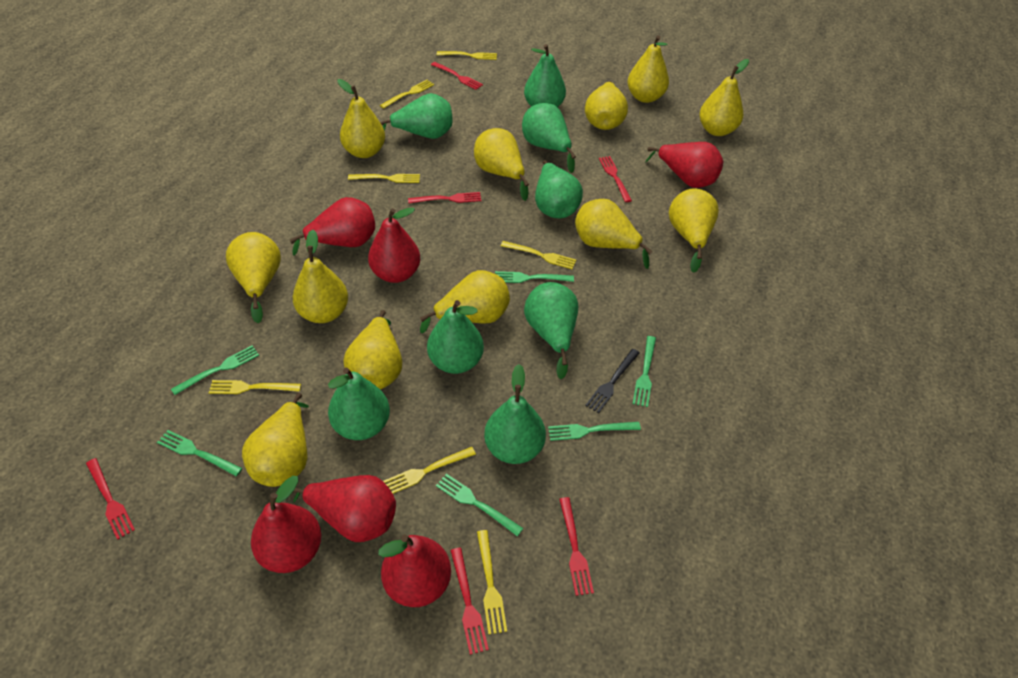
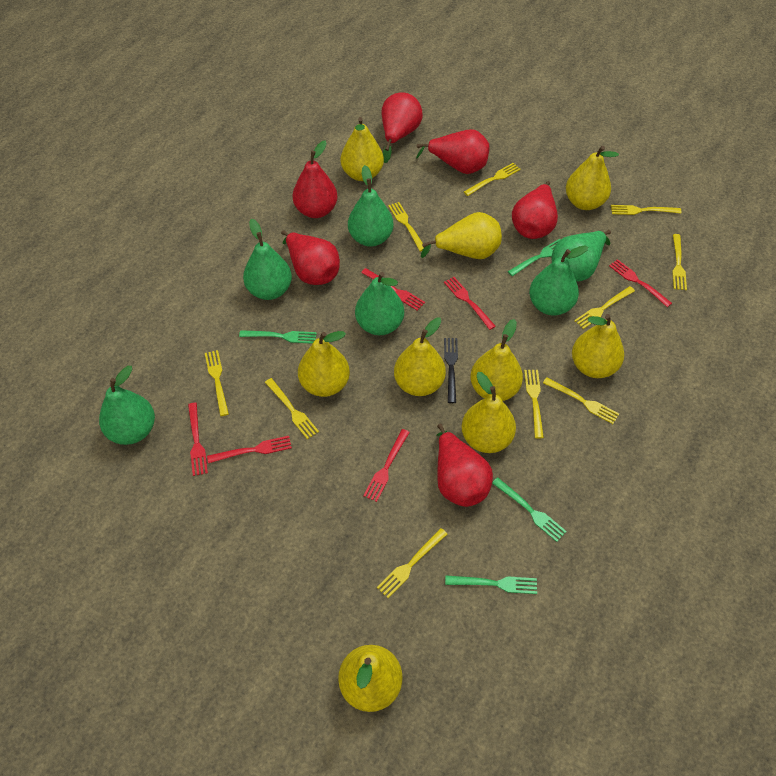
green fork: [157,430,243,476] [171,346,259,395] [436,474,523,536] [495,271,574,283] [548,422,641,441] [633,336,656,407] = 6 -> [239,330,317,344] [445,575,537,594] [492,477,567,542] [508,239,561,276] = 4
green pear: [328,368,390,440] [380,93,453,139] [427,300,484,374] [484,364,546,464] [522,103,576,173] [524,44,566,108] [524,282,578,379] [535,160,583,218] = 8 -> [99,366,155,445] [243,219,292,300] [348,165,394,247] [355,272,404,335] [529,246,588,315] [552,230,611,282] = 6
yellow fork: [209,380,301,394] [348,174,420,183] [380,80,434,109] [383,447,476,494] [437,51,497,60] [477,530,507,635] [501,241,576,269] = 7 -> [205,350,229,416] [265,378,319,439] [377,528,447,598] [388,202,423,251] [464,163,521,196] [524,370,544,439] [543,377,619,424] [574,286,635,329] [611,205,681,215] [672,234,687,290] = 10
yellow pear: [226,232,281,323] [242,393,309,487] [293,230,348,323] [337,79,385,158] [343,310,402,389] [420,270,510,333] [474,128,529,201] [575,199,653,269] [585,81,628,130] [628,35,669,103] [669,188,719,273] [699,59,749,136] = 12 -> [298,331,350,397] [338,645,402,712] [340,117,384,181] [394,318,446,396] [421,212,502,259] [461,372,516,453] [470,319,523,401] [566,146,619,210] [572,314,624,378] = 9

